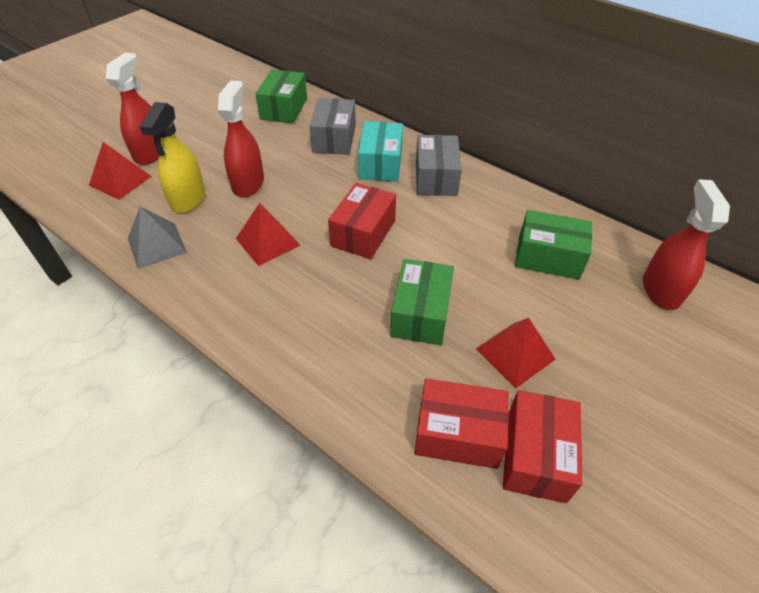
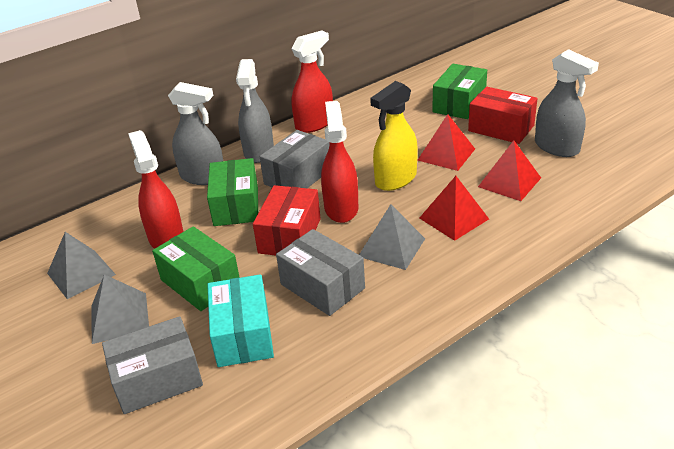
grey box: [310,98,356,155] [416,135,462,196] = 2 -> [102,316,203,414] [260,130,330,188] [276,229,365,316] = 3
grey pyramid: [128,207,187,269] = 1 -> [47,232,116,299] [91,274,149,344] [359,204,425,270] = 3
grey spray bottle: none = 0 -> [168,82,223,185] [236,59,274,163] [535,49,599,157] = 3
red box: [328,183,396,259] [414,378,509,469] [503,390,582,503] = 3 -> [253,185,321,256] [468,87,538,144] = 2

